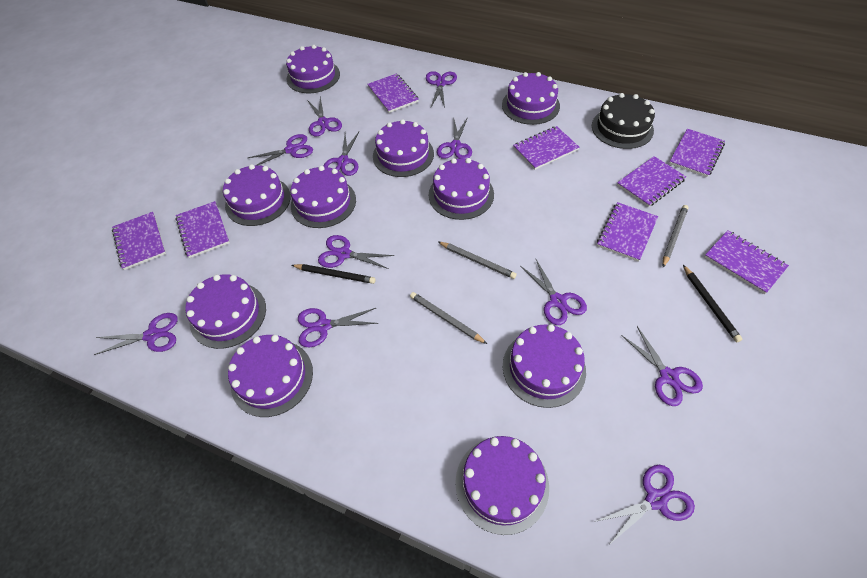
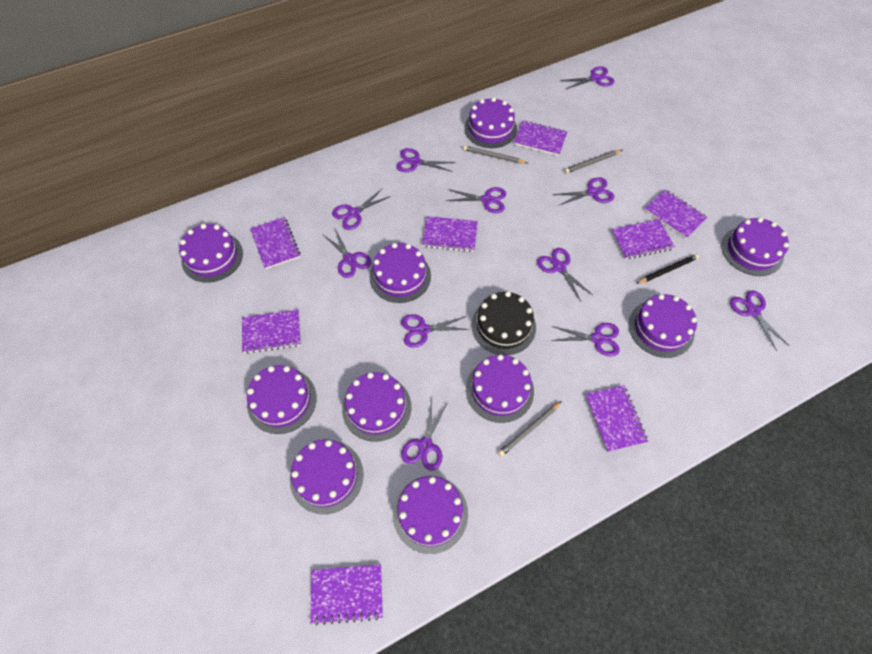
black pencil: [292,264,376,284] [683,265,742,342] = 2 -> [636,254,699,284] = 1

